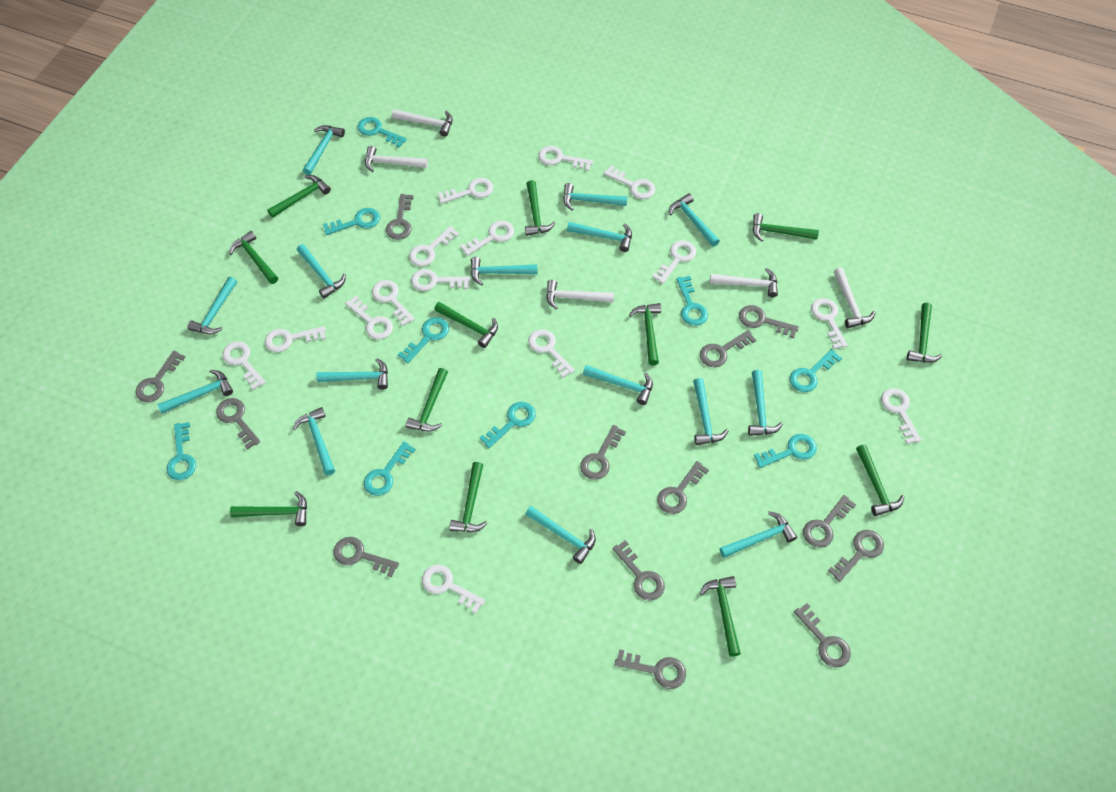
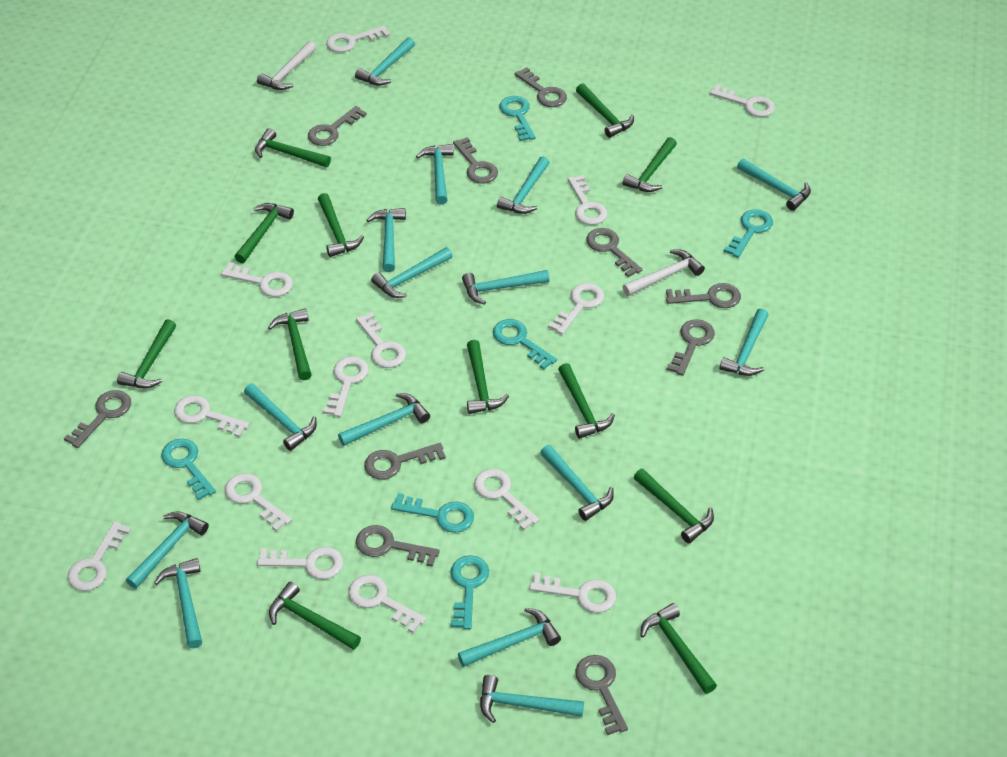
grey key: [136,351,185,402] [216,398,260,450] [334,537,399,577] [386,194,414,240] [580,425,626,480] [612,540,665,601] [615,649,686,689] [657,461,709,514] [700,330,756,367] [739,305,799,338] [794,603,851,668] [803,495,856,548] [828,530,884,582] = 13 -> [64,390,131,448] [308,106,367,146] [356,525,440,567] [364,443,446,480] [453,137,498,184] [515,67,567,107] [575,655,628,735] [586,228,642,277] [666,283,741,308] [667,319,715,376] = 10
turquoise key: [167,422,196,480] [323,208,380,235] [358,117,407,148] [364,441,416,496] [398,317,449,363] [480,402,536,448] [676,276,708,326] [754,434,817,468] [790,349,842,392] = 9 -> [161,439,216,500] [391,493,474,533] [451,555,489,629] [493,319,557,369] [500,96,536,141] [724,209,773,258] = 6
white hammer: [365,146,428,172] [392,109,453,136] [546,280,614,309] [710,268,778,297] [834,268,875,328] = 5 -> [257,41,316,90] [623,249,705,296] = 2
white key: [222,341,266,390] [265,326,326,352] [345,296,393,339] [372,280,415,326] [409,226,459,266] [411,269,470,291] [422,565,485,613] [437,178,493,204] [460,221,514,256] [528,329,575,378] [538,146,593,171] [604,165,655,199] [652,240,696,284] [811,298,848,349] [881,388,921,444] = 15 -> [67,521,131,591] [174,395,249,437] [221,263,293,297] [225,473,292,531] [257,547,343,579] [323,357,369,417] [326,25,390,52] [348,575,426,633] [356,312,406,368] [474,469,539,530] [529,572,616,613] [548,283,604,335] [568,175,607,225] [710,84,775,117] = 14

